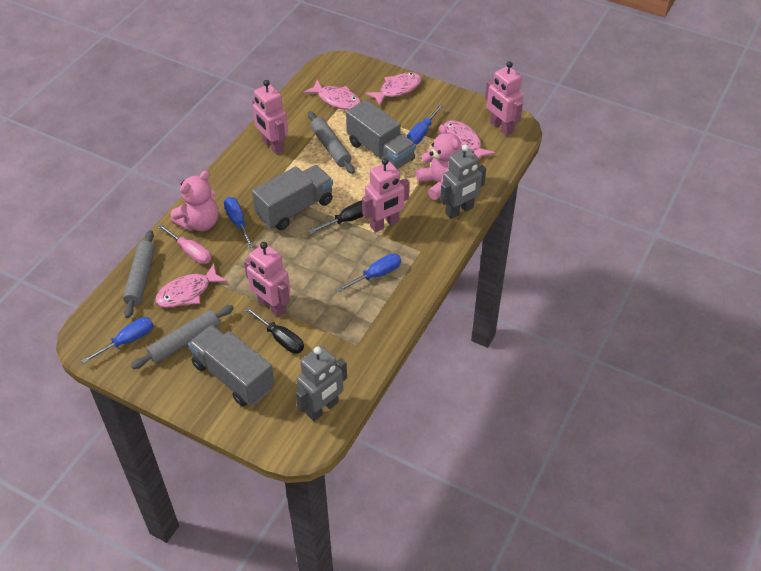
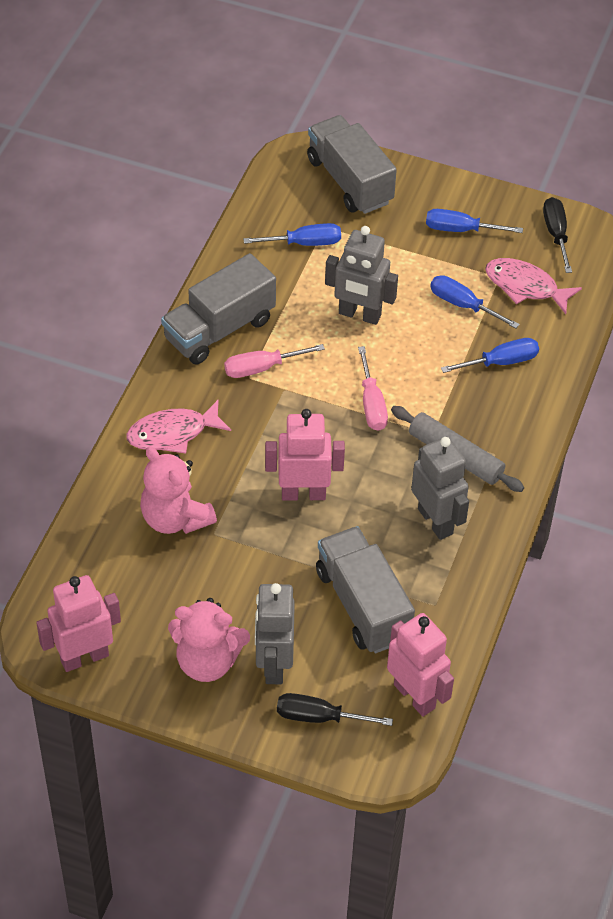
grey robot: [296,346,347,421] [440,145,486,219] = 2 -> [255,583,295,684] [325,226,398,325] [411,437,469,540] = 3
grey rolling pin: [123,230,155,318] [131,305,234,369] [308,111,355,174] = 3 -> [391,406,524,492] = 1
pink fish: [155,264,228,308] [303,80,361,110] [365,72,422,106] [444,120,496,159] = 4 -> [127,399,231,454] [485,258,582,314] = 2
pink robot: [244,242,290,317] [252,80,288,155] [362,158,410,232] [485,61,524,136] = 4 -> [36,575,121,672] [265,409,345,501] [387,613,454,717] = 3
pink screwdriver: [158,224,211,264] = 1 -> [224,344,325,378] [358,346,388,431] = 2

